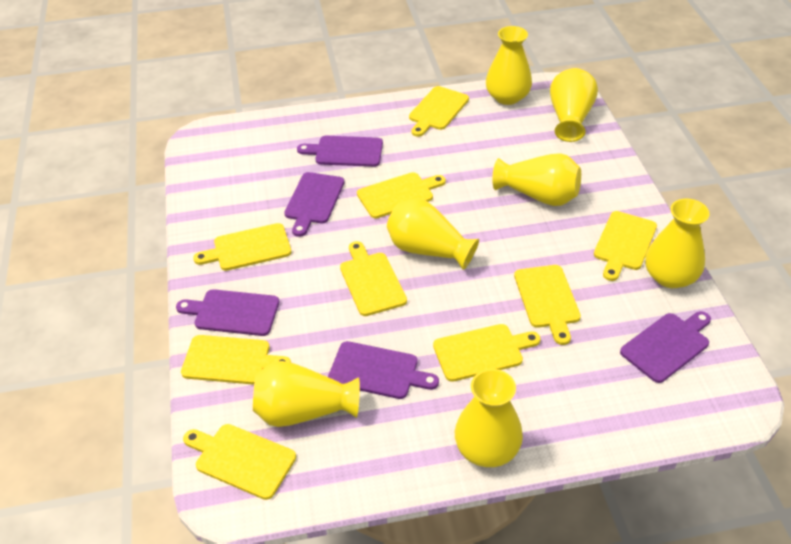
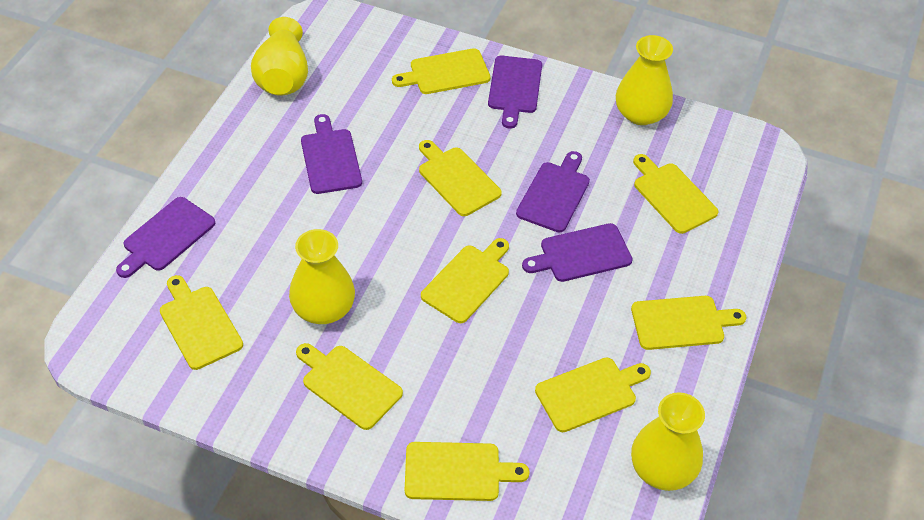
yellow vase: [253,361,360,427] [387,198,479,270] [455,369,523,467] [486,26,532,105] [492,153,581,206] [550,68,598,142] [645,198,710,288] = 7 -> [251,17,308,95] [289,229,355,324] [616,35,673,125] [631,392,705,491] = 4

